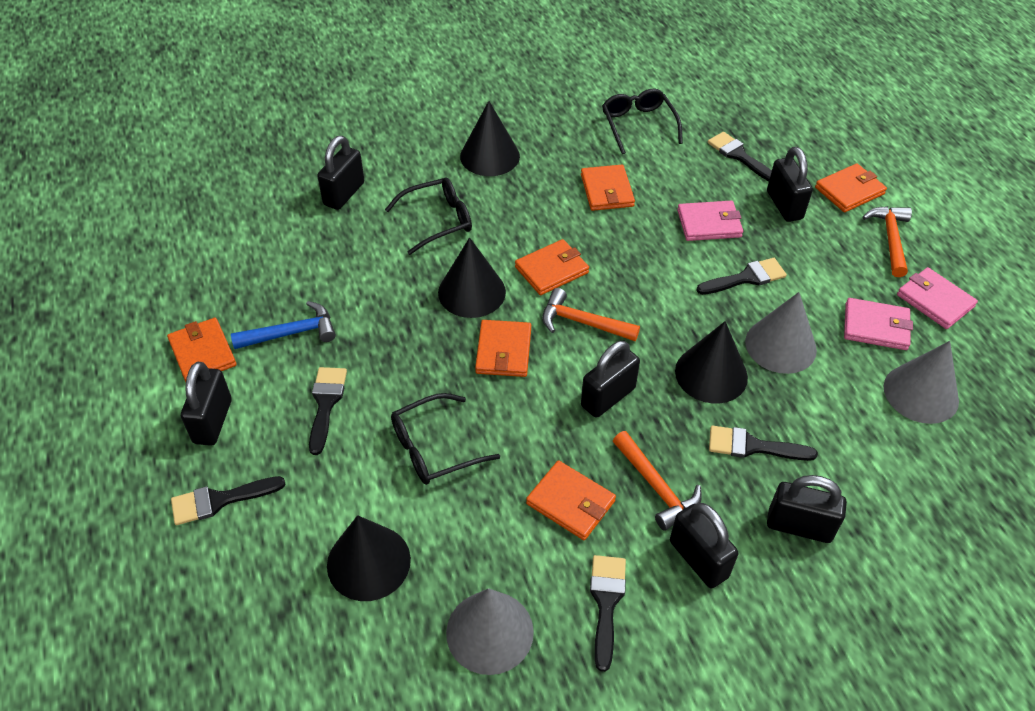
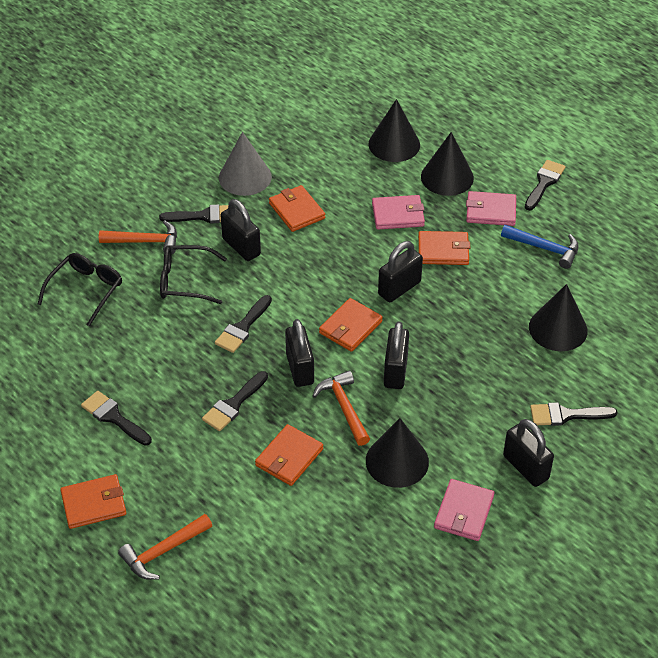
black glasses: [385,177,472,255] [391,393,500,485] [602,89,683,154] = 3 -> [38,253,122,327] [160,245,227,304] = 2
black padlock: [181,362,232,446] [317,136,364,210] [581,341,640,418] [670,503,738,588] [767,147,813,222] [767,475,847,543] = 6 -> [220,199,261,261] [285,319,314,387] [378,241,423,302] [384,322,409,389] [503,419,554,487] = 5
grey cone: [446,588,534,675] [745,292,817,374] [884,341,959,424] = 3 -> [219,132,272,196] = 1
orange wallet: [167,318,236,382] [475,320,531,377] [515,239,589,295] [526,460,616,540] [581,165,635,211] [815,163,887,212] = 6 -> [60,474,126,529] [255,424,323,486] [269,185,325,232] [319,298,383,352] [418,231,470,265] = 5

